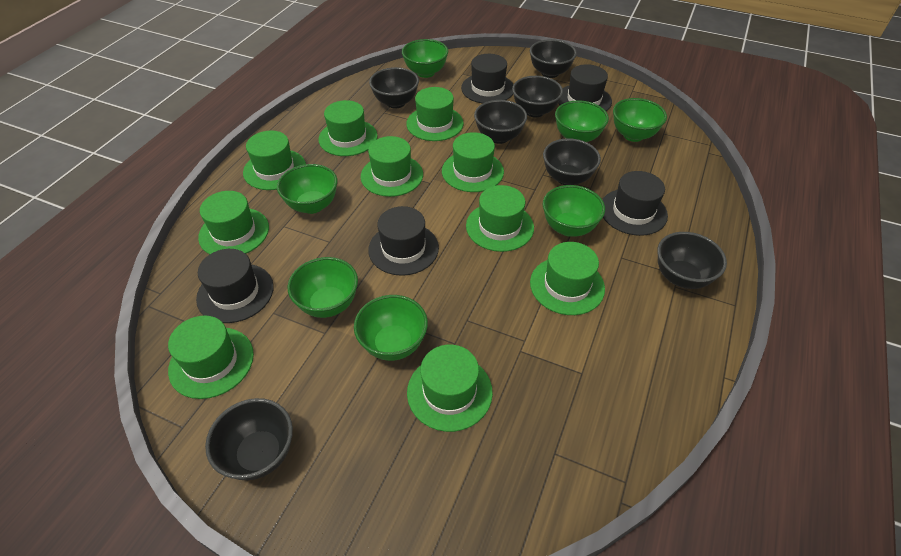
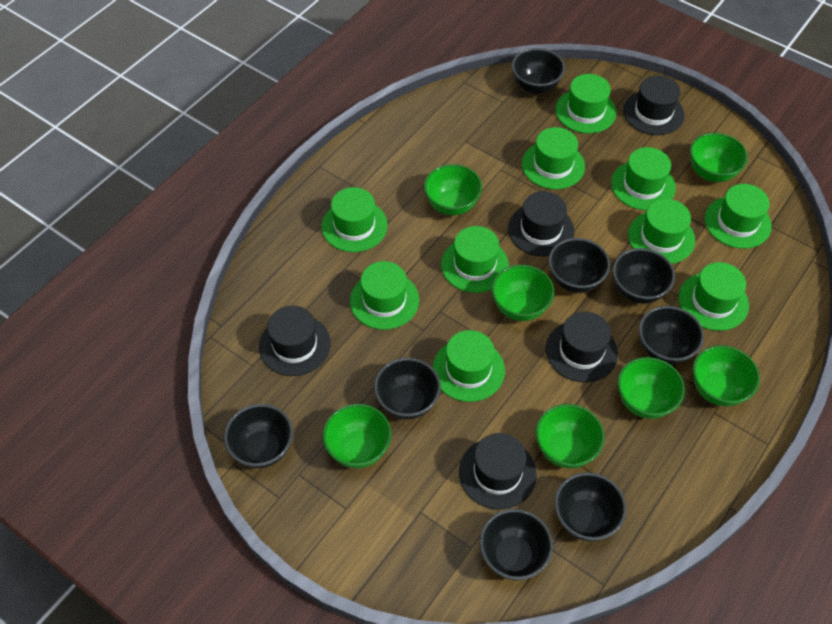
black bowl: [205,398,293,480] [369,67,419,109] [474,100,527,144] [512,76,563,118] [530,39,577,78] [543,138,601,185] [657,232,727,289] = 7 -> [224,404,293,468] [374,358,441,419] [479,509,553,580] [512,48,565,94] [548,238,610,293] [554,472,626,541] [613,248,675,304] [639,306,704,365] = 8

